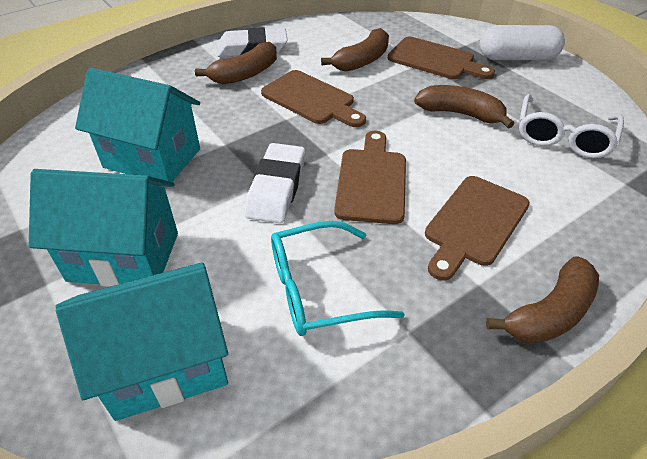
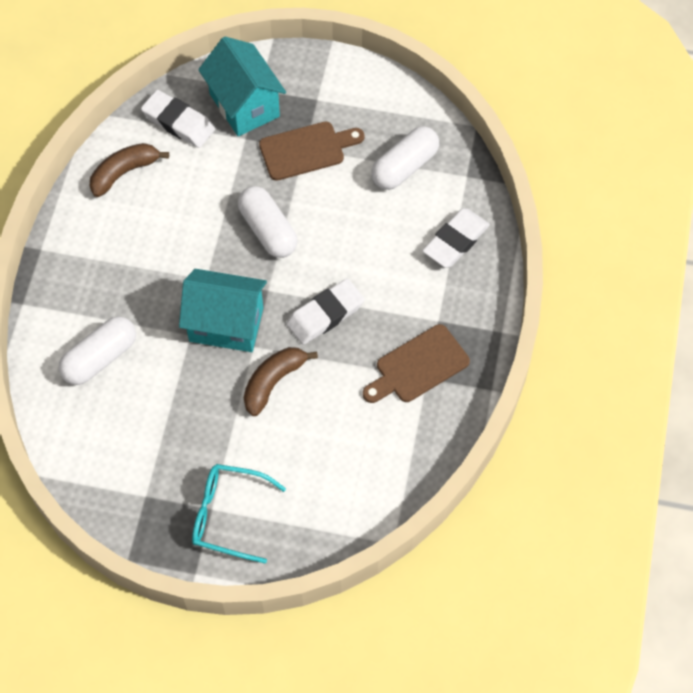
brown banana: [195,42,277,84] [321,28,389,72] [414,85,514,129] [486,256,599,344] = 4 -> [90,143,169,197] [244,347,318,416] = 2
brown cutting board: [261,70,366,127] [334,131,406,224] [388,37,495,79] [425,176,530,281] = 4 -> [259,122,365,181] [363,324,470,403] = 2
turquoise house: [29,169,178,287] [56,262,228,421] [75,68,200,182] = 3 -> [179,269,267,352] [198,36,286,136] = 2
white capsule: [480,25,565,60] = 1 -> [59,316,136,385] [238,186,297,258] [371,126,439,190] = 3
white eraser: [217,27,288,57] [245,143,305,223] = 2 -> [141,90,215,148] [286,279,365,345] [422,208,490,268] = 3
white glasses: [519,94,624,158] = 1 -> none = 0

